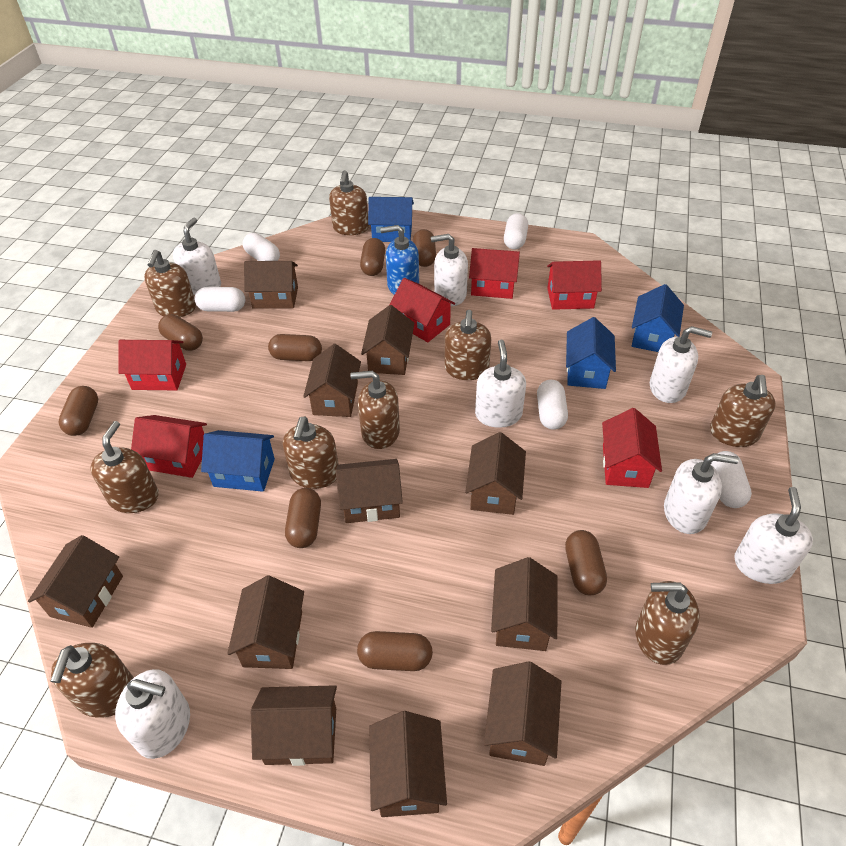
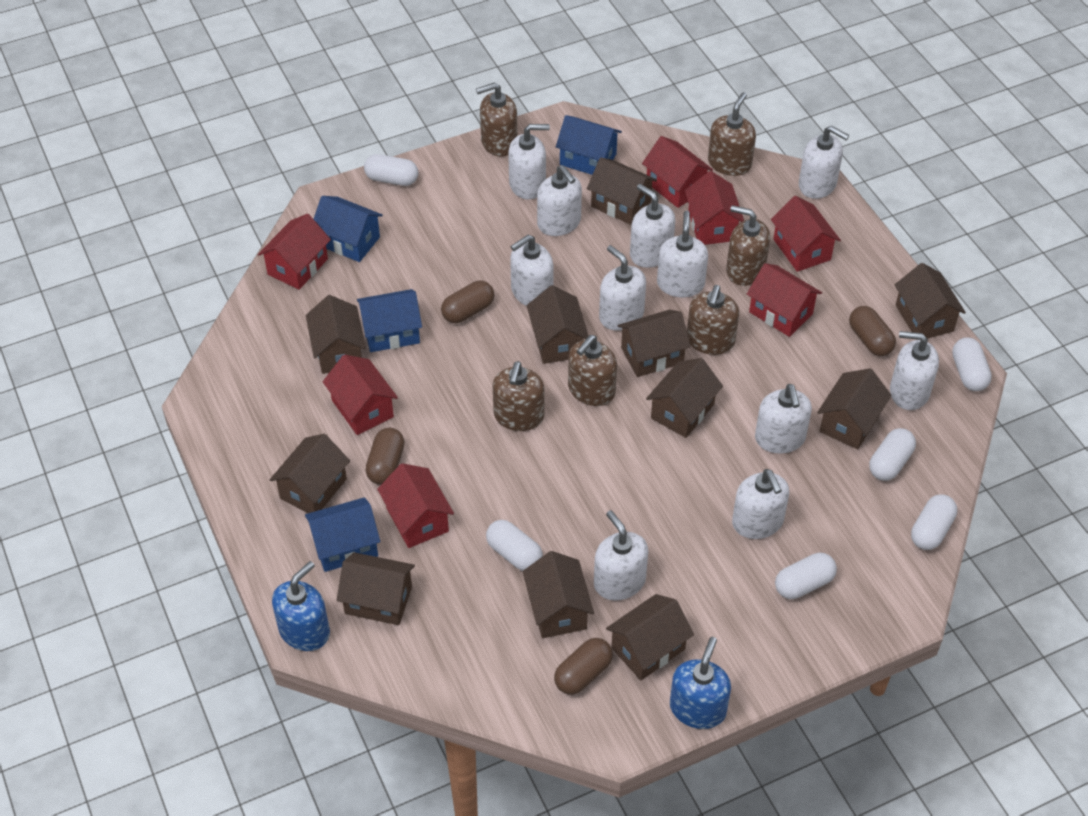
blue soap dispenser: [380,225,419,295] = 1 -> [272,561,330,651] [670,637,731,729] = 2
brown capsule: [58,386,98,436] [158,314,203,351] [268,334,322,361] [285,488,321,548] [357,631,433,671] [360,238,385,276] [413,229,436,267] [565,530,607,595] = 8 -> [366,428,405,485] [441,281,495,323] [554,638,613,695] [849,306,896,356] = 4
brown soap dispenser: [51,643,134,718] [91,421,159,513] [144,250,196,317] [283,417,339,489] [329,170,369,235] [350,371,400,449] [444,310,491,380] [635,581,700,665] [710,375,776,447] = 9 -> [476,83,518,157] [493,361,544,431] [568,335,617,406] [687,285,739,355] [708,92,756,176] [726,205,770,286] = 6
red house: [118,340,186,390] [131,415,207,478] [390,278,455,342] [469,248,520,299] [547,260,602,310] [602,408,662,488] = 6 -> [258,214,331,290] [323,355,398,435] [377,463,454,548] [642,136,713,208] [685,171,744,245] [747,263,822,337] [771,196,841,272] = 7
white capsule: [194,287,245,312] [243,233,280,261] [504,213,528,249] [537,380,568,430] [711,451,752,508] = 5 -> [364,154,418,186] [486,520,543,571] [775,553,837,599] [869,428,916,481] [911,494,957,550] [952,337,992,391] = 6
white soap dispenser: [115,669,190,759] [173,218,221,295] [431,234,468,306] [475,340,526,428] [650,326,712,403] [664,453,739,534] [734,487,813,584] = 7 -> [508,124,550,199] [510,235,554,306] [537,165,582,236] [594,510,648,601] [599,245,646,331] [630,184,675,268] [657,211,708,297] [732,469,789,539] [755,384,812,454] [799,126,849,199] [890,331,939,410] = 11

